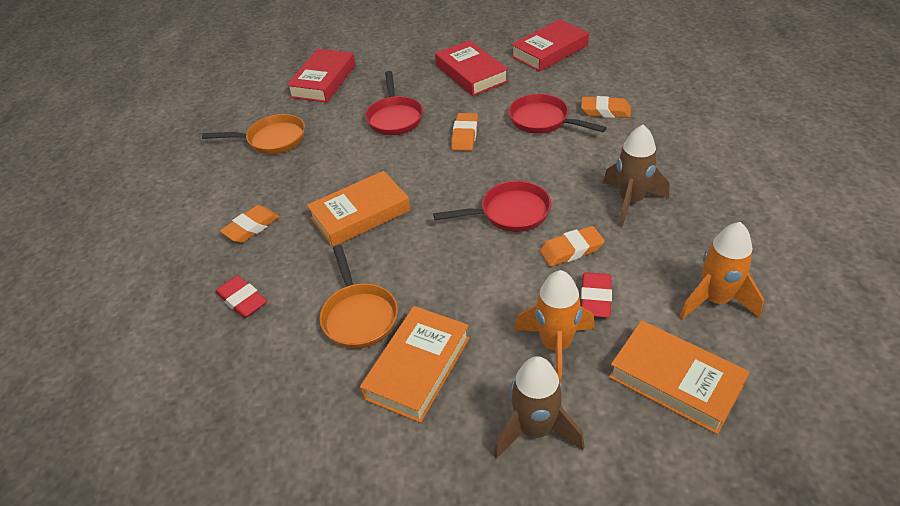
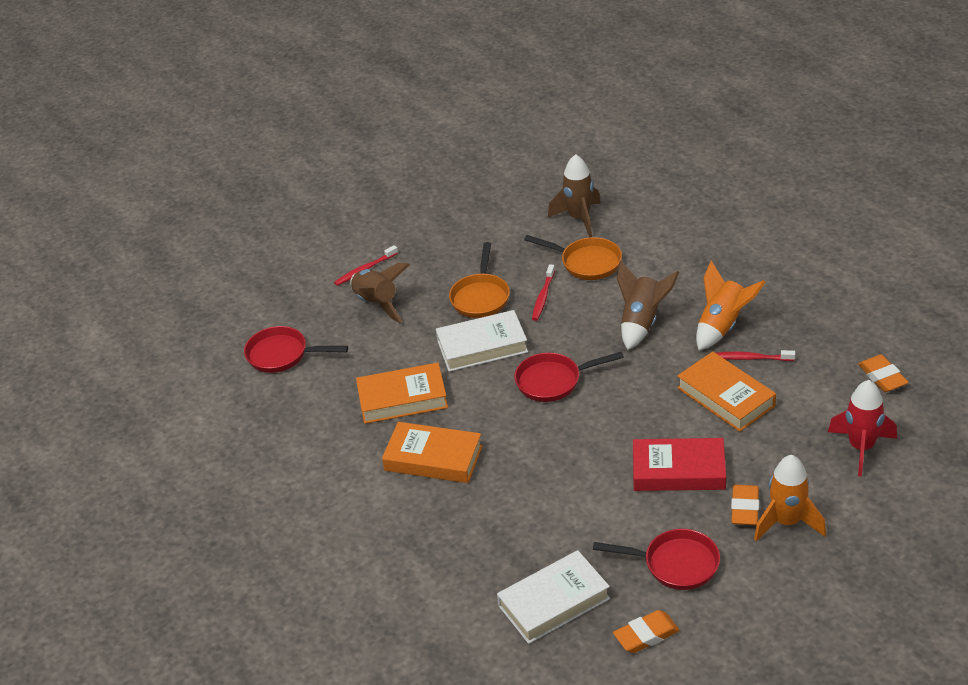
brown rocket: [493,356,584,459] [603,125,670,227] = 2 -> [350,263,410,323] [548,154,601,237] [617,260,679,350] = 3
orange eraser: [220,205,279,243] [451,113,478,151] [539,226,605,267] [581,96,631,118] = 4 -> [613,610,680,653] [731,485,759,525] [858,354,909,392] = 3
red book: [286,49,356,103] [435,40,508,96] [511,19,589,72] = 3 -> [633,438,726,491] = 1
red eraser: [215,275,267,318] [581,272,612,318] = 2 -> none = 0
red rocket: none = 0 -> [828,380,897,477] = 1
red toothbrush: none = 0 -> [334,245,398,286] [532,264,555,321] [716,350,795,361] = 3
white book: none = 0 -> [436,310,528,372] [497,550,610,644] = 2

